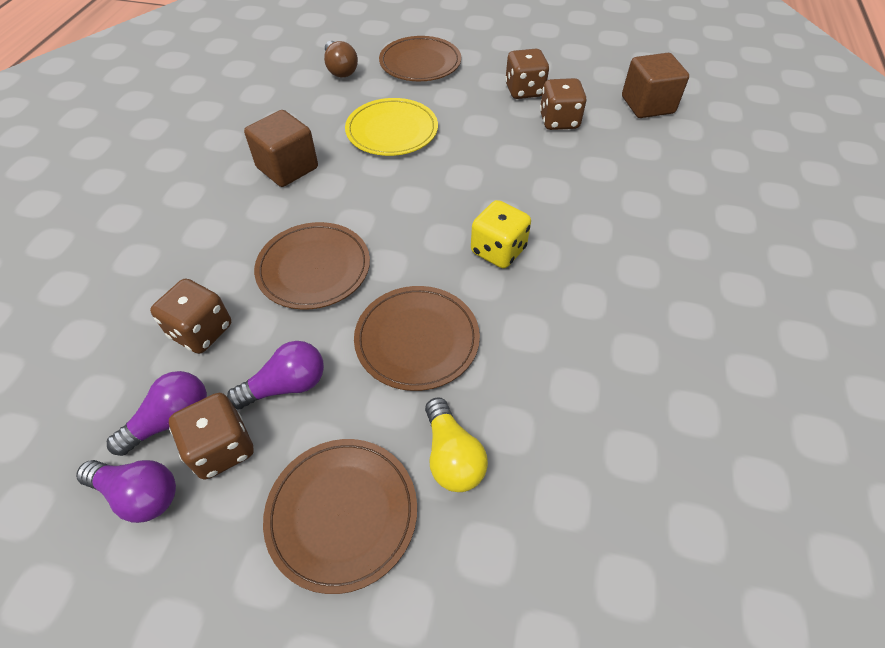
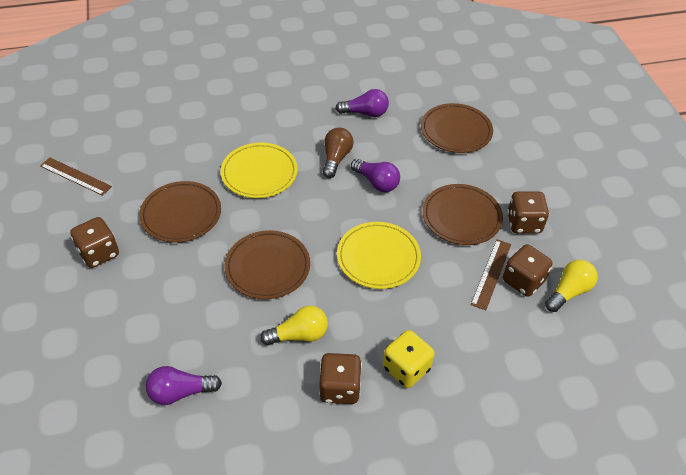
brown cube: [244,110,318,187] [622,53,689,118] = 2 -> none = 0
brown ruler: none = 0 -> [40,158,112,196] [471,239,511,310] = 2
yellow light bulb: [425,397,488,492] = 1 -> [260,306,328,346] [545,260,598,312] = 2
yellow plate: [345,98,438,156] = 1 -> [221,143,298,198] [337,222,421,289] = 2

